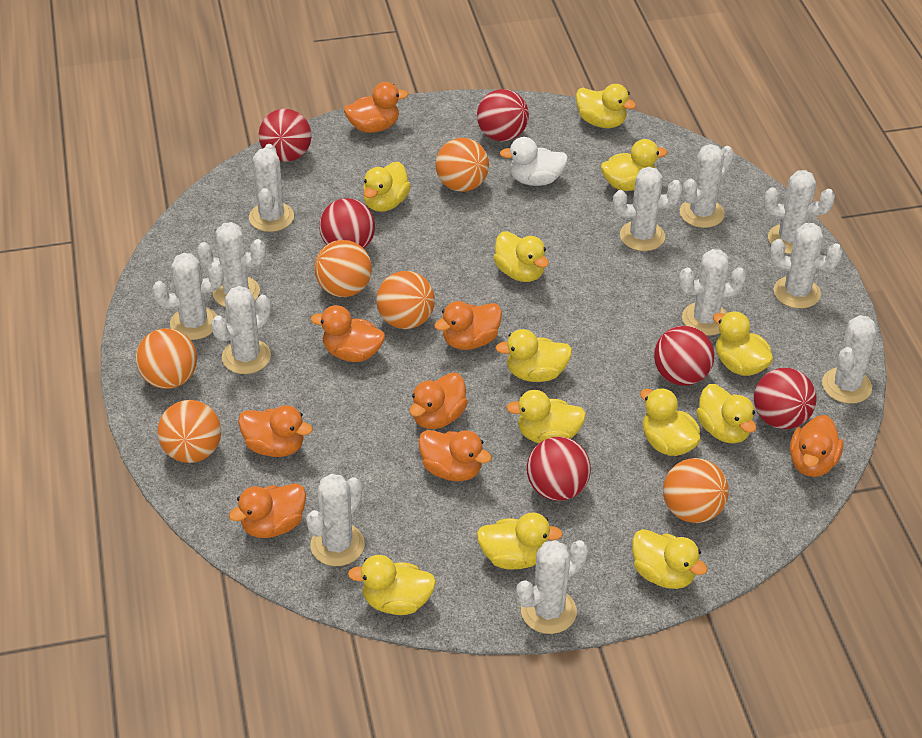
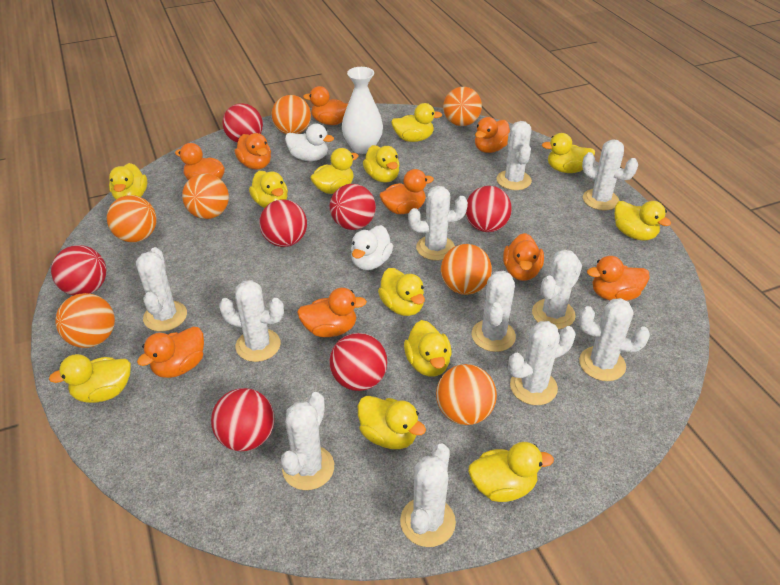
orange ball: [136,328,197,389] [157,400,221,463] [314,240,372,297] [376,271,435,329] [436,138,489,192] [663,458,729,523] = 6 -> [55,293,115,348] [107,195,156,242] [182,173,229,219] [272,95,311,134] [436,364,497,425] [441,244,492,295] [443,87,482,126] = 7
orange duck: [229,483,306,538] [238,405,313,457] [311,305,385,362] [344,82,408,133] [409,373,468,429] [418,430,492,482] [434,301,502,350] [790,415,843,477] = 8 -> [137,326,204,378] [175,143,225,180] [234,133,271,169] [297,288,367,337] [303,86,348,125] [379,169,434,214] [475,117,510,153] [503,233,544,281] [587,256,649,301] = 9
red ball: [259,109,312,162] [319,198,375,249] [477,89,529,142] [527,437,591,501] [654,326,714,386] [754,368,817,429] = 6 -> [51,245,106,296] [211,388,275,451] [222,103,263,143] [259,199,307,247] [329,333,387,391] [330,184,376,230] [466,186,512,232] = 7
white cactus: [152,253,224,340] [197,222,266,307] [211,286,271,374] [249,144,294,232] [306,474,365,566] [516,540,588,634] [613,167,682,251] [679,249,746,336] [680,144,734,228] [764,170,835,254] [770,223,843,309] [822,315,877,404] = 12 -> [136,247,187,332] [219,280,284,362] [281,392,334,490] [400,443,456,547] [408,186,468,260] [472,271,516,352] [497,121,532,190] [508,321,575,405] [532,249,582,329] [579,298,650,381] [582,139,638,210] = 11
white duck: [500,137,568,186] = 1 -> [285,124,334,161] [351,225,393,270] = 2
white vase: none = 0 -> [342,67,383,154] = 1

